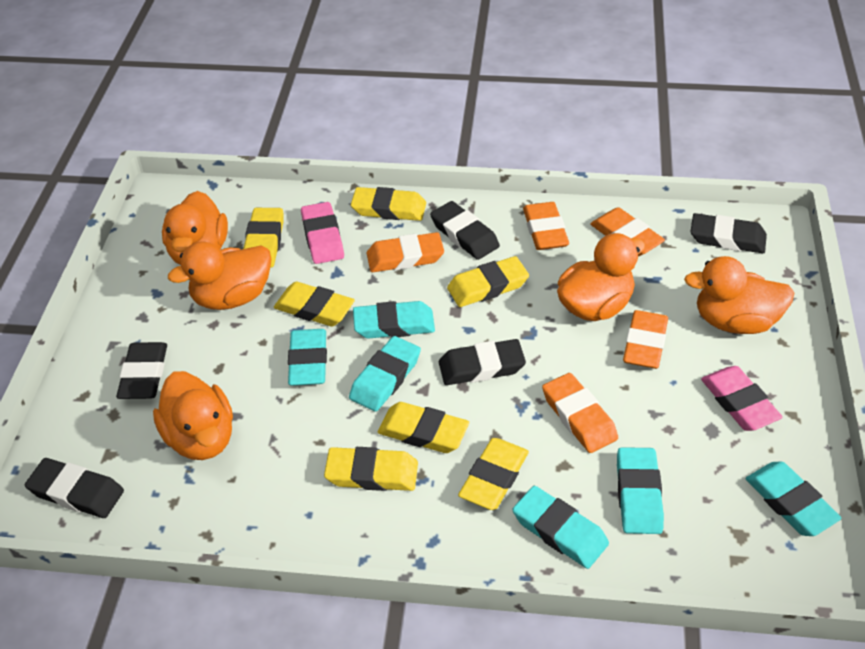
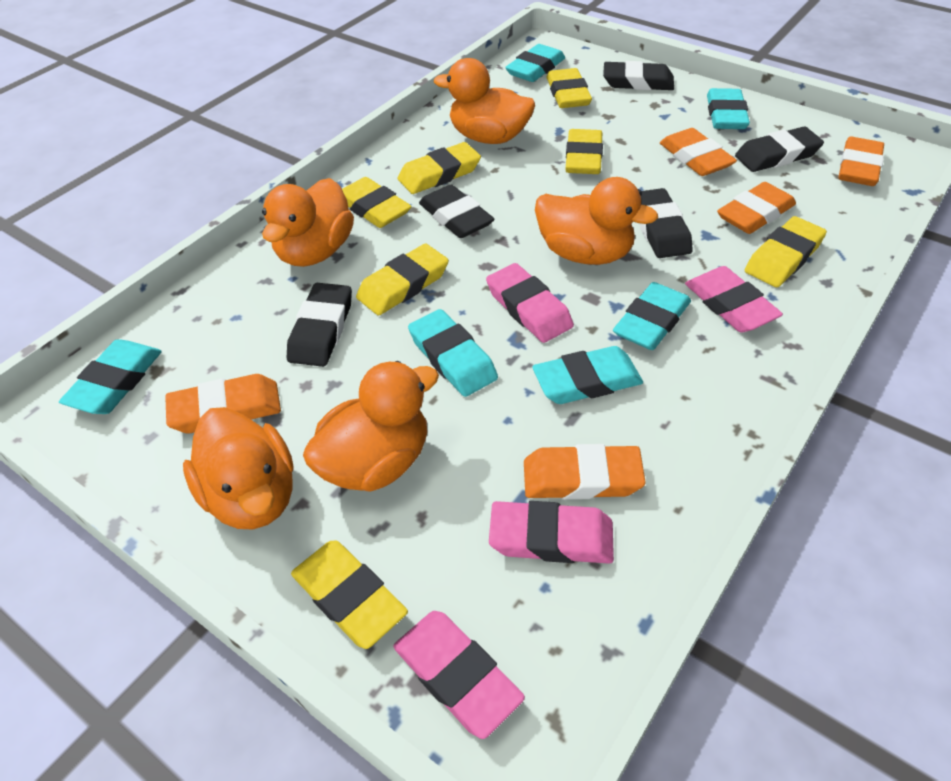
pink eraser: [301,202,344,264] [701,366,783,431] = 2 -> [393,611,525,739] [486,263,574,343] [489,501,614,564] [685,266,783,332] = 4

